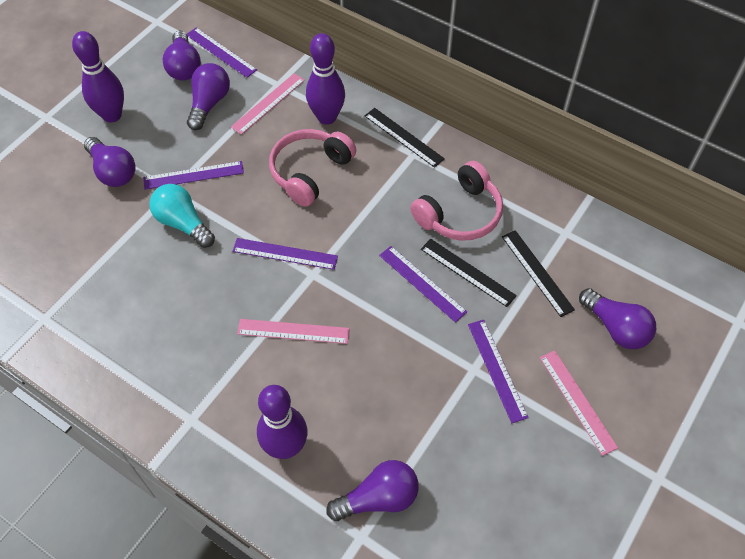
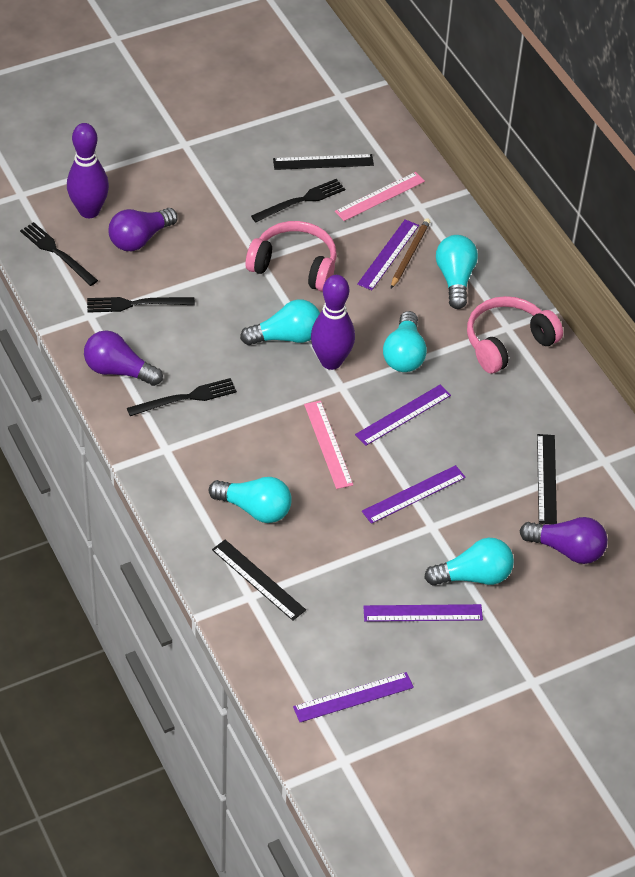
black fork: none = 0 -> [20,222,98,286] [87,297,195,313] [127,378,237,416] [251,179,345,222] = 4
brown pencil: none = 0 -> [391,218,430,288] = 1
pink ruler: [231,73,305,135] [237,319,350,344] [540,351,618,456] = 3 -> [304,401,353,489] [335,172,425,221] = 2
purple bowling pin: [72,31,124,123] [257,385,308,459] [306,33,345,125] = 3 -> [67,123,109,218] [311,275,355,370] = 2
purple light bulb: [84,137,136,187] [163,31,201,80] [187,63,230,130] [326,460,419,521] [579,288,656,349] = 5 -> [84,330,163,386] [108,208,178,251] [520,517,608,564] = 3
turquoise light bulb: [149,184,215,248] = 1 -> [209,477,292,523] [240,299,320,345] [383,311,427,372] [424,538,514,586] [436,235,478,309] = 5

